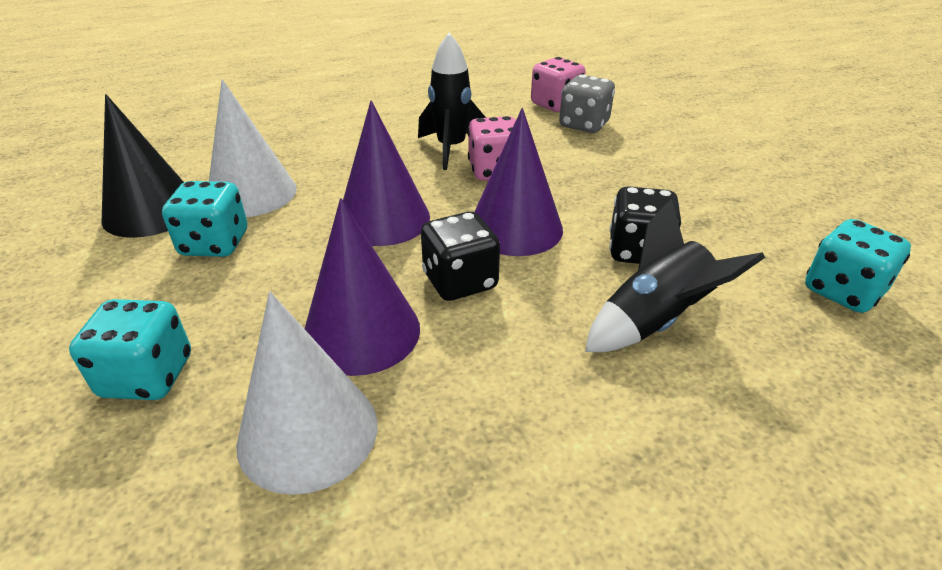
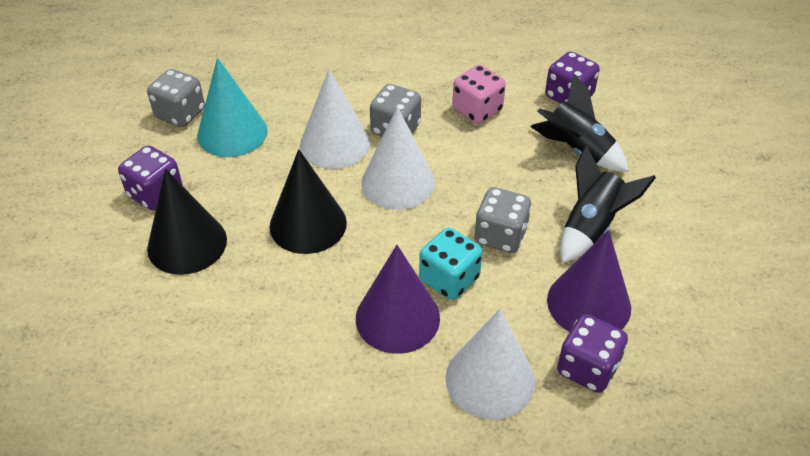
black cone: [101,94,184,238] = 1 -> [147,169,227,275] [270,149,347,254] = 2
black dice: [421,212,500,301] [609,186,681,264] = 2 -> none = 0
grey dice: [559,74,615,133] = 1 -> [147,69,205,127] [370,84,421,137] [474,187,532,253] = 3
pink dice: [468,116,516,181] [531,57,586,112] = 2 -> [452,65,506,124] = 1
purple cone: [304,198,420,376] [343,100,430,246] [474,108,563,256] = 3 -> [356,245,440,354] [547,230,631,332] = 2
purple dice: none = 0 -> [118,145,183,211] [545,51,600,104] [557,314,628,393] = 3
turquoise cone: none = 0 -> [197,58,267,157] = 1
turquoise dice: [69,299,191,400] [162,181,247,257] [805,219,911,313] = 3 -> [419,228,482,300] = 1
white cone: [209,79,297,217] [236,292,377,495] = 2 -> [300,69,370,169] [362,107,435,210] [445,309,535,420] = 3

